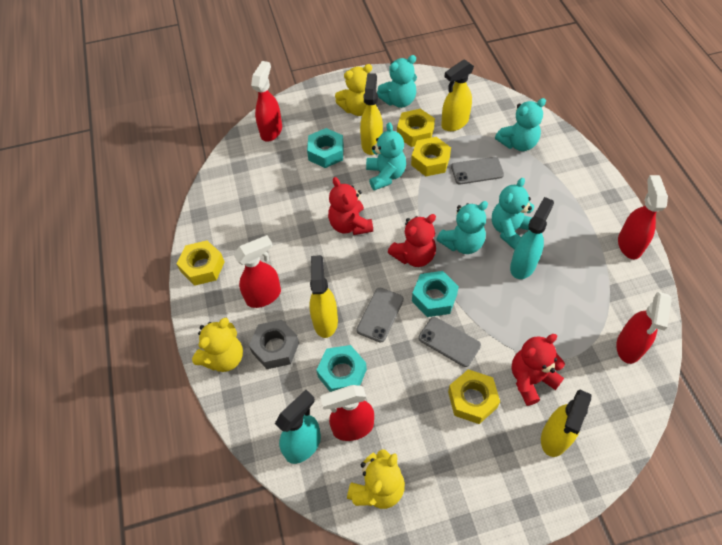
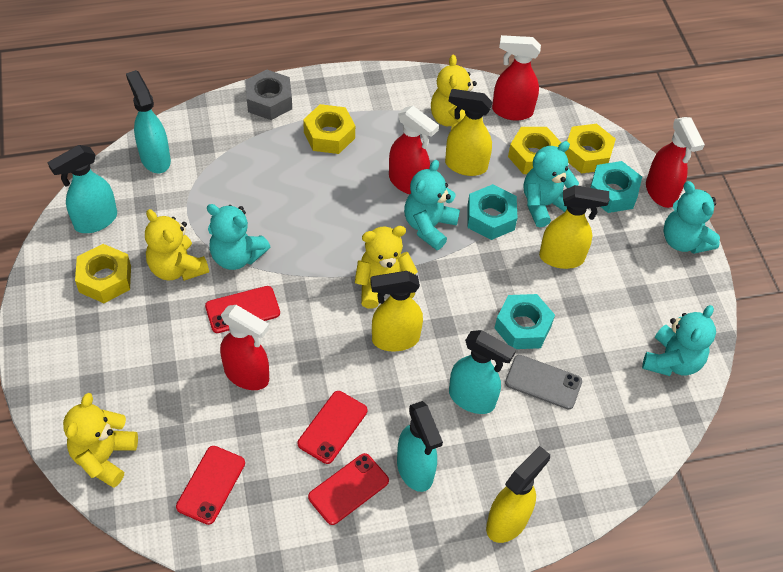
grey phone: [356,288,404,343] [418,317,481,367] [451,157,504,184] = 3 -> [505,355,582,410] = 1
red phone: none = 0 -> [176,446,245,525] [205,286,280,333] [298,391,367,464] [308,453,389,525] = 4
red spray bottle: [234,235,281,308] [251,61,282,142] [320,385,374,441] [616,292,672,364] [618,175,668,260] = 5 -> [220,305,269,390] [389,106,439,194] [492,35,541,121] [646,117,705,208] = 4
red teddy bear: [328,177,373,235] [388,214,436,267] [512,334,565,406] = 3 -> none = 0
turquoise spray bottle: [275,390,321,464] [510,197,554,279] = 2 -> [48,145,117,233] [126,70,171,173] [397,401,443,492] [449,330,516,414] = 4
yellow teddy bear: [192,318,243,372] [335,64,372,116] [347,450,405,509] = 3 -> [63,393,138,488] [145,209,209,281] [355,226,418,309] [431,55,477,130] = 4

